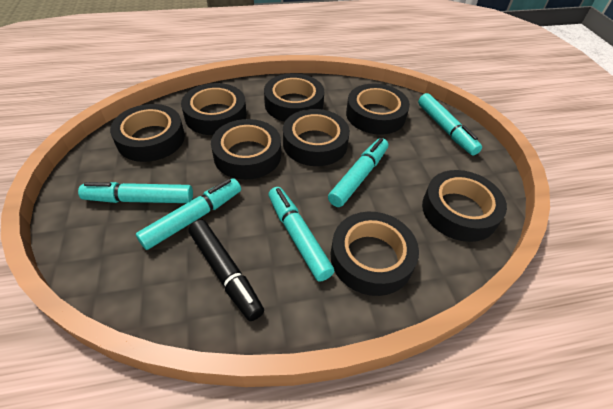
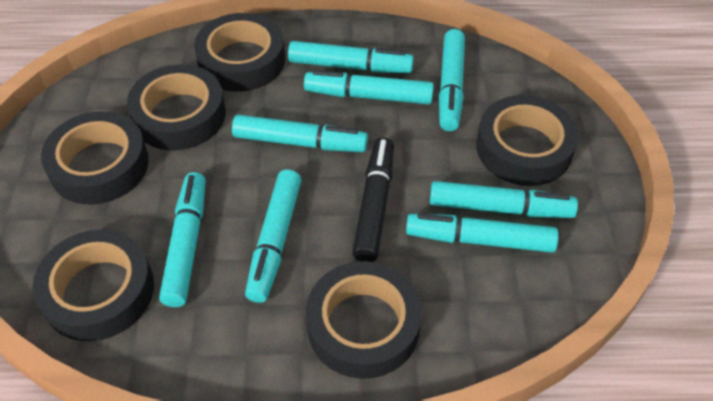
black tape: [110,104,185,162] [181,83,247,135] [211,119,281,180] [264,73,324,122] [283,109,350,166] [331,212,419,296] [346,84,410,135] [422,170,507,242] = 8 -> [32,229,154,341] [41,111,149,205] [127,64,226,150] [194,13,285,92] [306,261,422,379] [476,95,578,186] = 6
turquoise marker: [78,182,193,203] [136,178,241,250] [268,187,335,282] [328,138,388,207] [418,93,482,155] = 5 -> [159,172,206,307] [232,115,368,152] [245,170,301,303] [288,41,414,73] [304,70,434,104] [406,213,559,253] [430,181,578,218] [439,29,465,131] = 8

